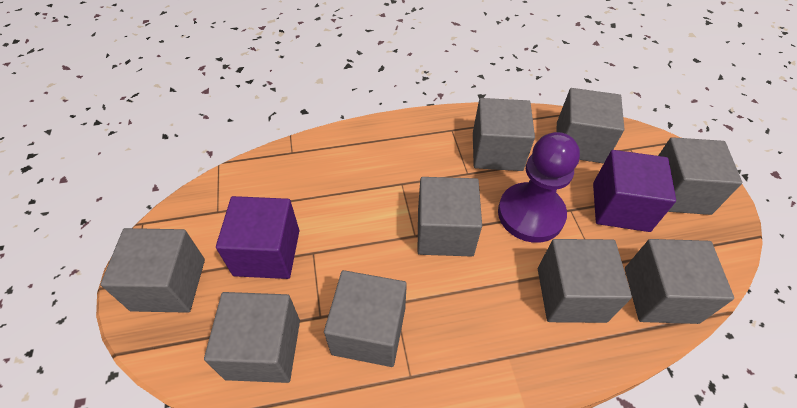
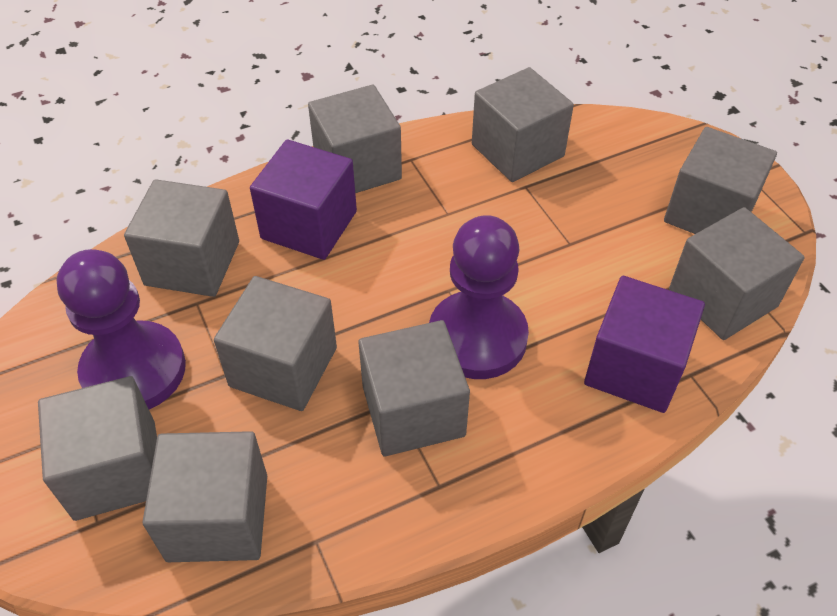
purple pawn: [498,132,580,243] = 1 -> [57,249,186,409] [429,215,529,379] = 2

